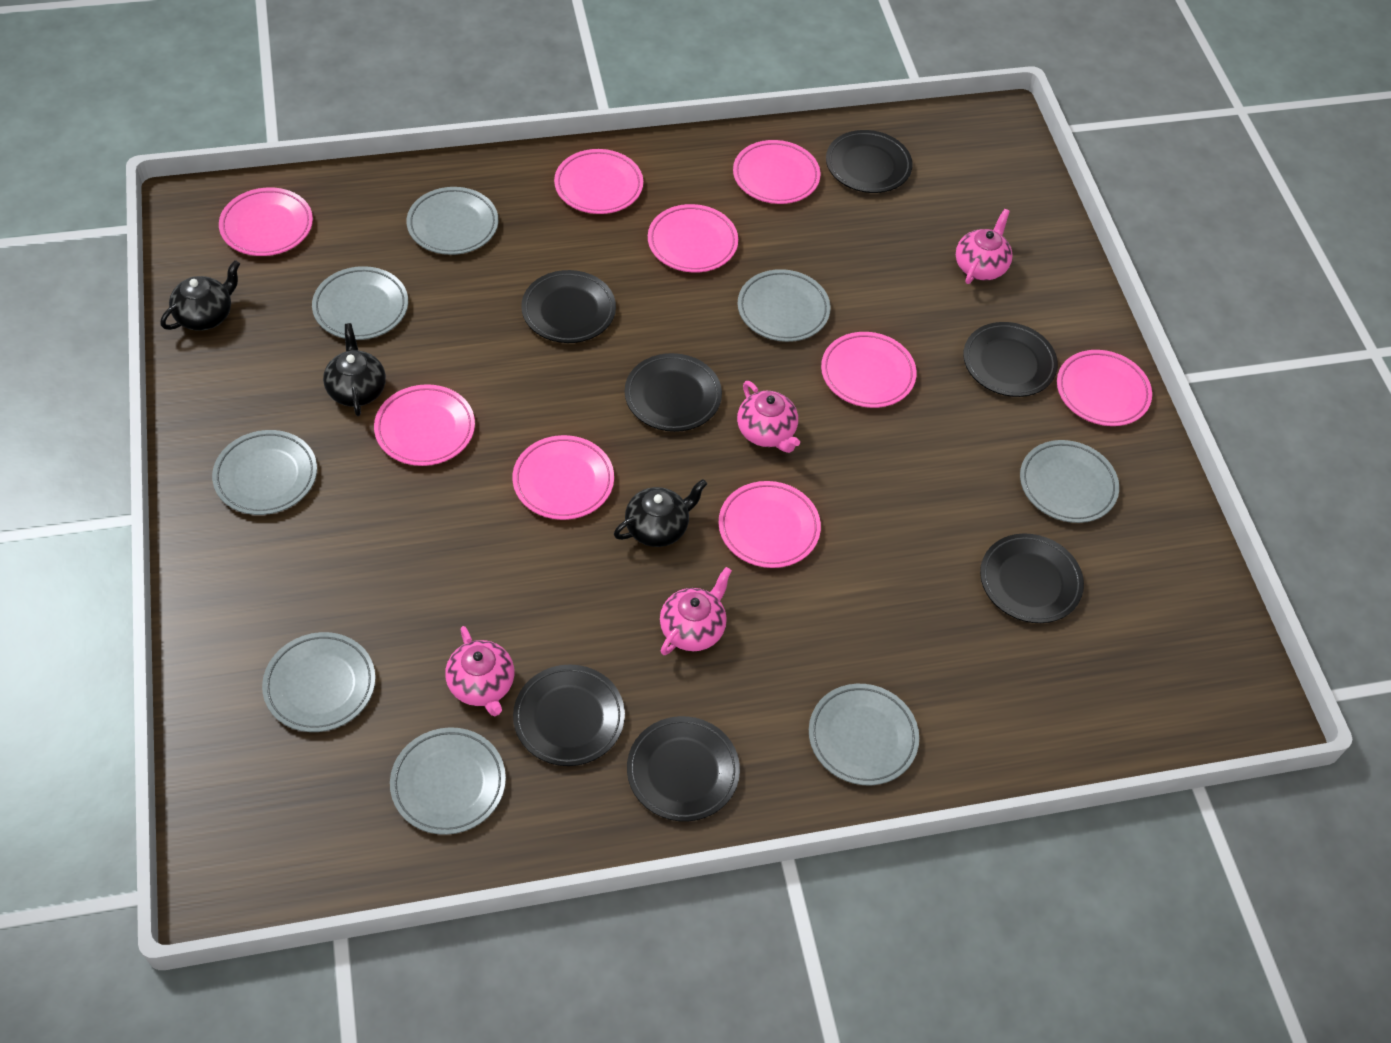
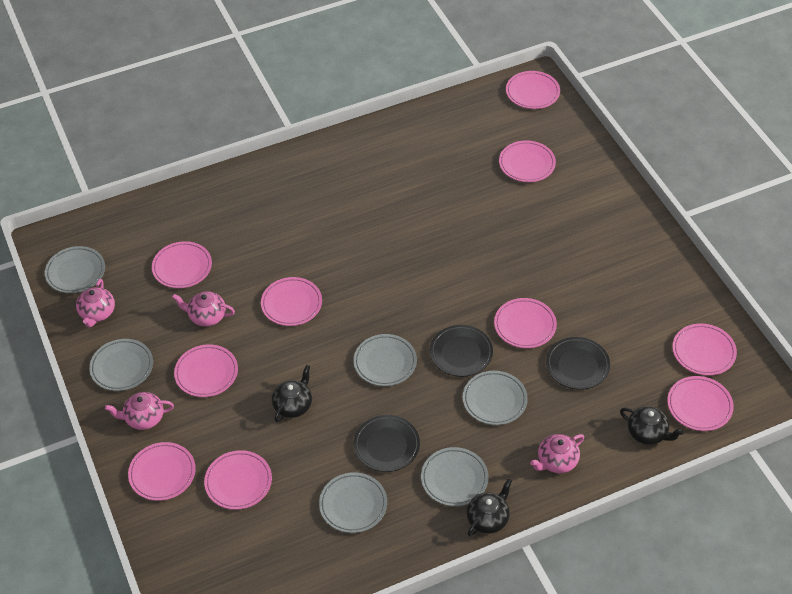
black plate: [513,664,625,766] [521,270,616,343] [625,353,722,432] [627,716,740,821] [826,130,913,193] [963,322,1058,397] [980,533,1084,623] = 7 -> [354,415,420,472] [430,325,493,377] [546,337,610,390] = 3
grey plate: [212,430,317,515] [262,632,376,732] [312,266,408,340] [390,727,506,835] [407,187,498,255] [737,269,831,342] [809,684,919,785] [1020,440,1119,523] = 8 -> [45,246,105,293] [89,339,153,391] [319,472,387,533] [353,334,417,386] [421,447,489,506] [463,371,528,425] = 6
pink plate: [219,187,313,256] [374,384,475,466] [513,435,614,520] [554,149,643,214] [648,204,738,273] [719,481,821,568] [733,140,820,204] [821,332,917,408] [1057,350,1152,426] = 9 -> [128,442,196,501] [152,241,212,288] [174,344,238,397] [204,450,272,510] [261,277,322,326] [494,298,557,348] [499,140,556,182] [506,71,560,109] [667,376,734,431] [672,324,737,376] = 10

